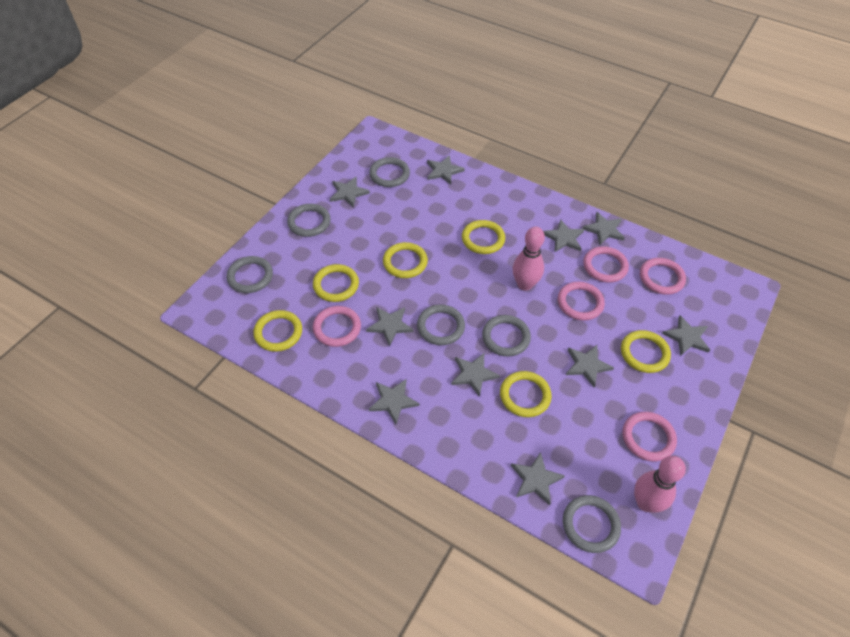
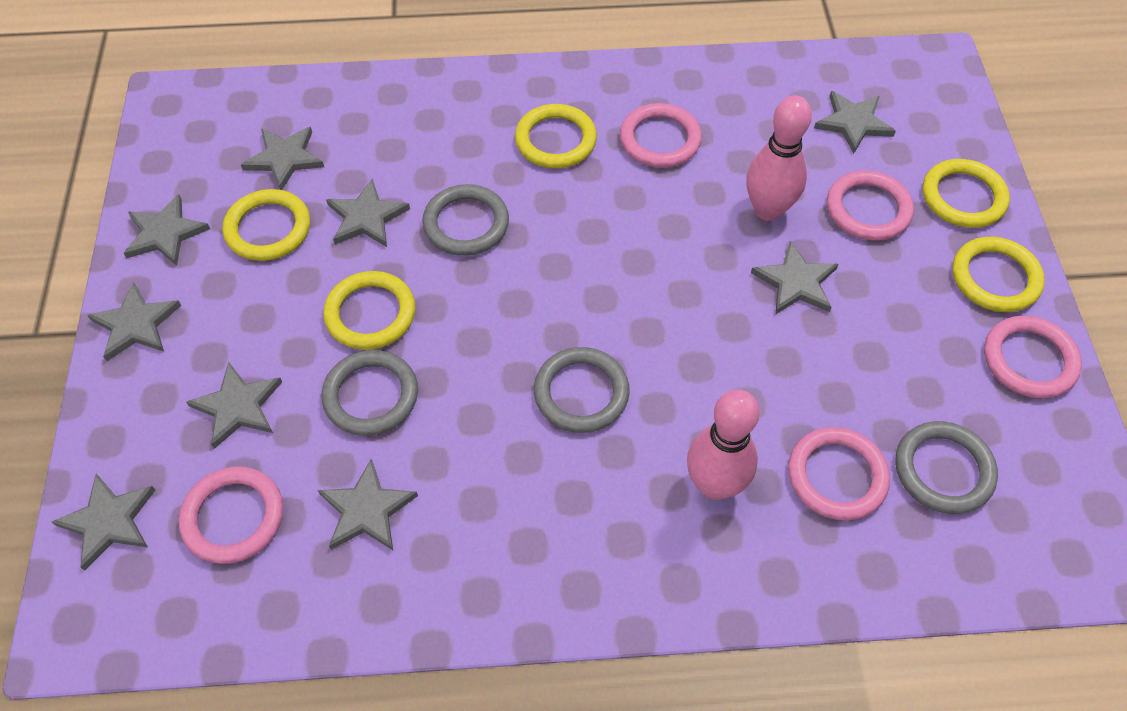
grey ring: [227,256,273,293] [287,204,330,237] [369,157,410,187] [417,304,465,345] [482,315,531,357] [563,495,621,553] = 6 -> [322,350,418,436] [422,184,509,256] [534,347,630,433] [896,421,998,514] = 4
grey star: [330,177,370,208] [366,307,413,346] [369,379,419,424] [427,155,465,185] [451,353,500,397] [511,452,565,505] [543,220,584,253] [566,345,614,387] [582,212,625,246] [662,315,710,356] = 10 -> [52,474,155,571] [87,282,181,361] [124,195,210,266] [186,362,282,449] [241,127,324,190] [318,459,418,550] [326,179,410,247] [751,241,838,315] [814,91,896,154] = 9
yellow ring: [253,310,302,352] [313,264,359,302] [383,242,428,278] [462,220,505,254] [500,371,552,417] [621,330,671,373] = 6 -> [223,189,310,261] [323,271,415,350] [515,104,597,168] [923,159,1010,228] [952,237,1045,312] = 5

